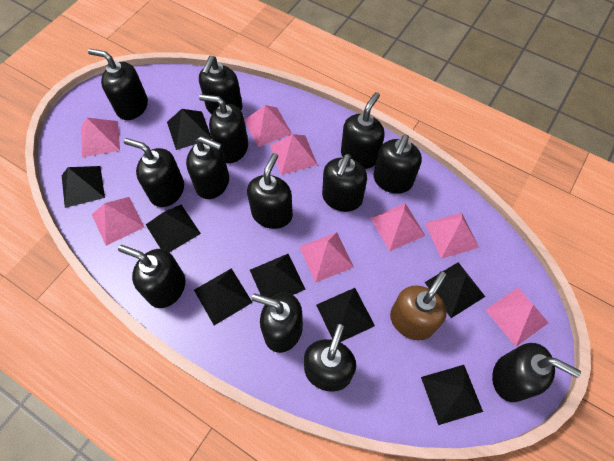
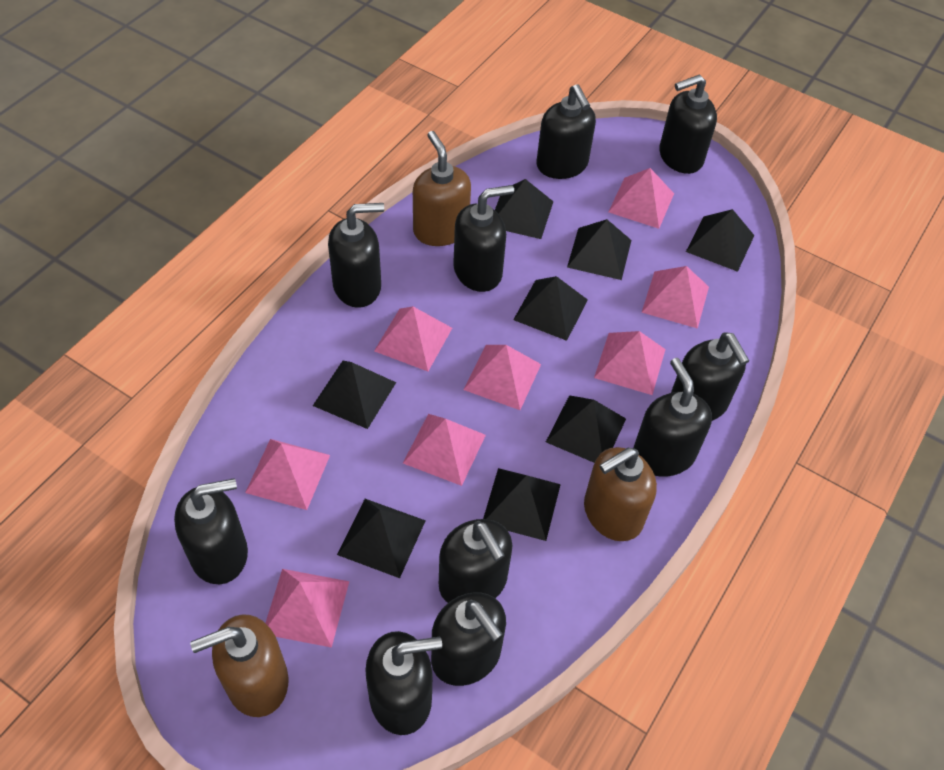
black soap dispenser: [88,49,148,120] [118,245,185,308] [124,138,184,207] [186,136,229,199] [199,56,242,114] [199,94,248,163] [247,153,293,229] [252,293,303,353] [304,324,356,392] [322,154,367,212] [341,92,384,169] [374,135,422,194] [492,343,581,402] = 13 -> [174,478,248,584] [328,203,384,308] [365,631,442,735] [431,592,506,686] [439,519,512,603] [453,185,514,292] [537,84,596,179] [633,358,712,477] [659,75,717,174] [671,332,749,421] = 10
brown soap dispenser: [390,271,447,340] = 1 -> [190,614,288,717] [413,131,471,246] [584,447,657,541] = 3

